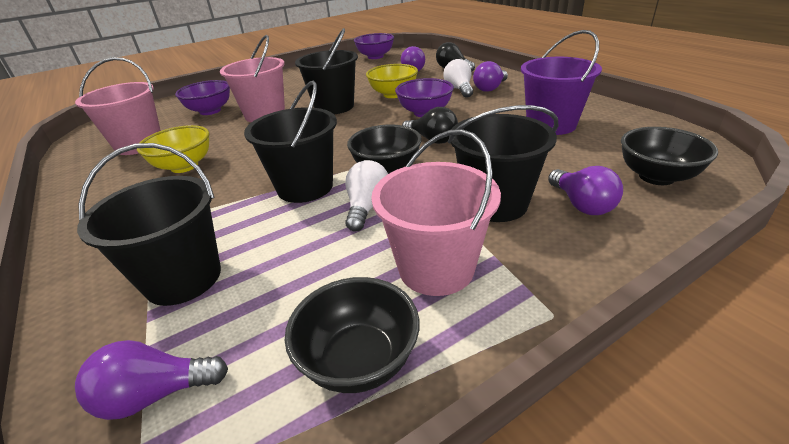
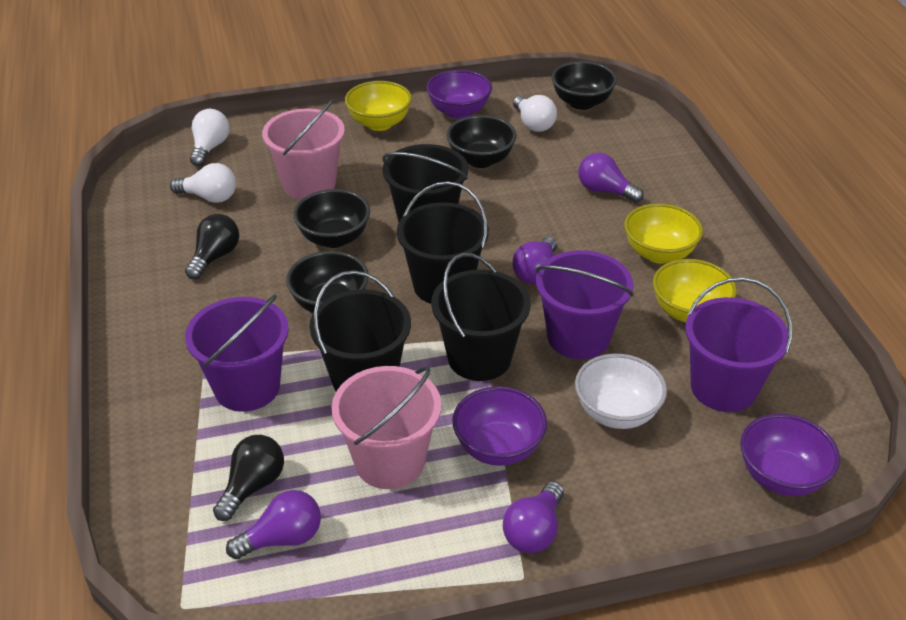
black bowl: [285,277,420,393] [347,124,422,174] [621,127,718,185] = 3 -> [286,251,369,313] [293,189,370,248] [447,115,517,168] [552,61,617,110] = 4
pink bucket: [75,57,161,155] [220,35,285,122] [371,129,501,296] = 3 -> [262,99,345,200] [332,366,441,489] = 2
purple bucket: [521,30,602,135] = 1 -> [185,295,289,412] [536,250,634,359] [685,277,792,412] = 3
white bowl: none = 0 -> [575,354,667,429] = 1
white light bulb: [345,160,388,231] [443,59,473,98] = 2 -> [170,163,236,203] [190,109,230,166] [513,95,557,132] = 3
yellow bowl: [137,125,210,173] [366,64,418,98] = 2 -> [345,81,412,131] [624,203,703,264] [653,259,737,323] = 3

